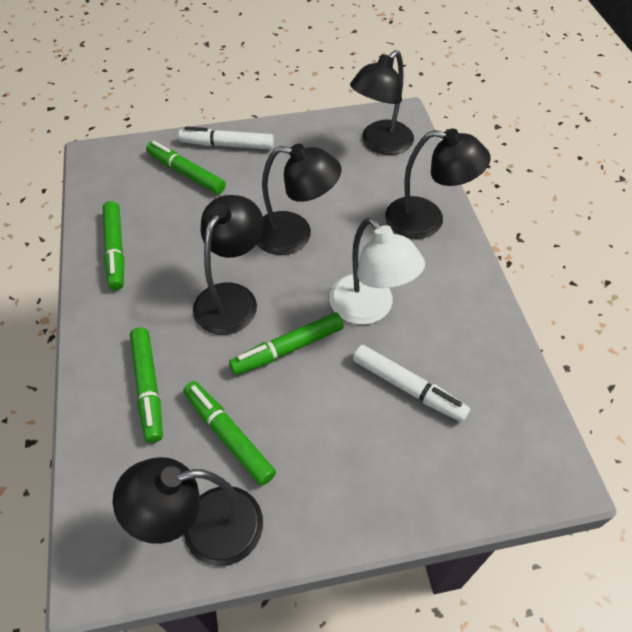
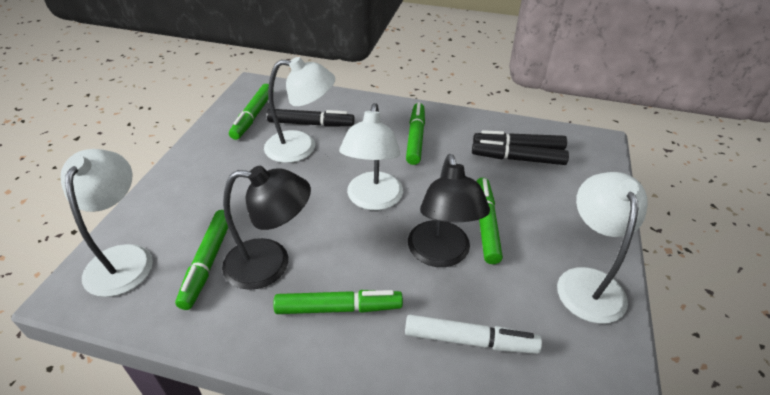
black lamp: [113,457,263,566] [193,195,264,335] [256,143,342,255] [350,50,414,155] [385,129,491,239] = 5 -> [222,166,311,290] [408,154,490,267] = 2
black marker: none = 0 -> [267,109,355,127] [472,140,569,165] [473,130,567,150] = 3
white lamp: [329,217,425,325] = 1 -> [60,149,153,297] [264,57,335,163] [339,103,403,210] [557,172,648,324] = 4
white marker: [178,127,274,150] [353,345,470,422] = 2 -> [405,315,542,354] = 1

